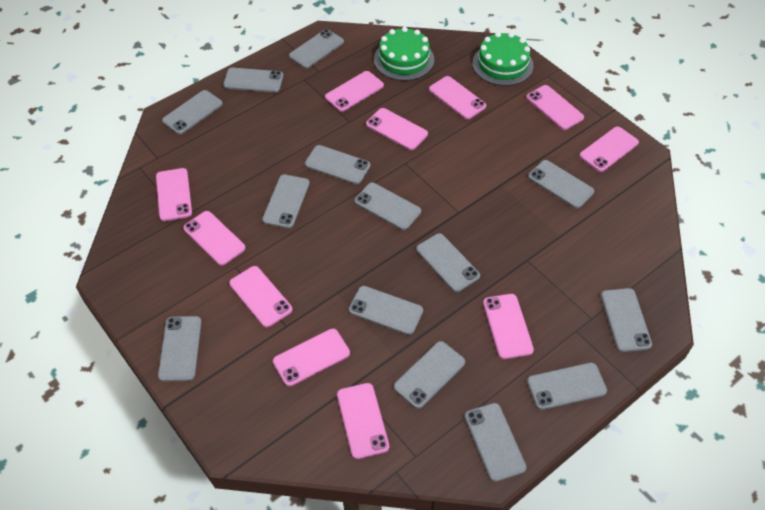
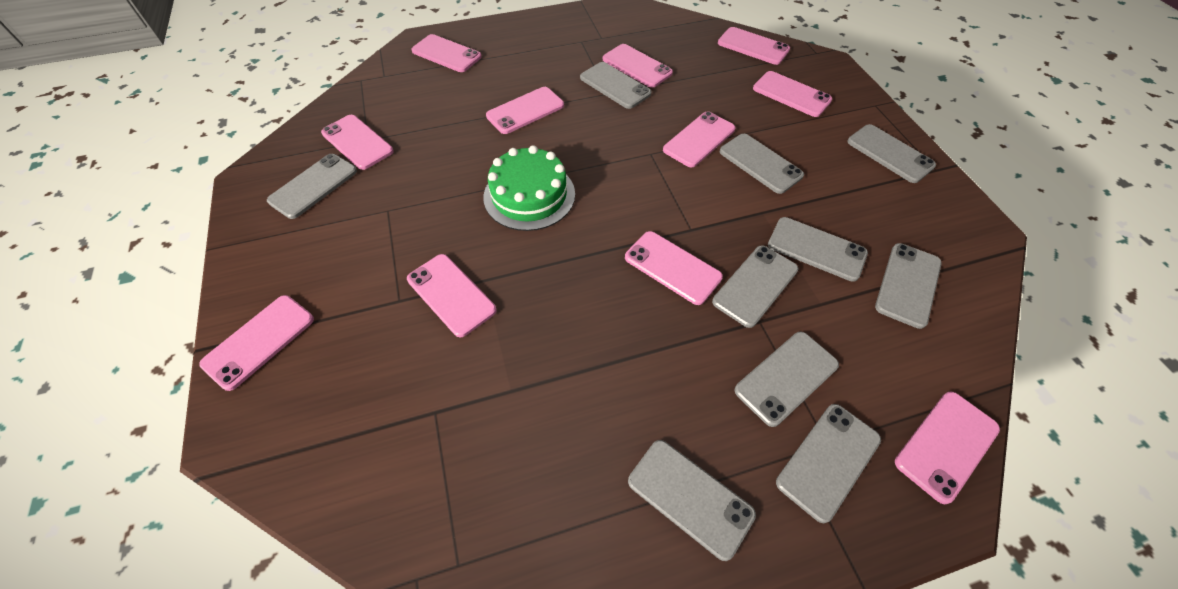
green cake: [374,27,434,81] [472,32,534,86] = 2 -> [483,145,575,231] = 1
grey phone: [158,316,202,382] [162,90,223,134] [223,68,283,93] [262,174,310,228] [289,29,344,68] [305,145,370,184] [349,286,423,335] [355,183,421,230] [394,341,465,409] [416,233,480,292] [465,403,527,482] [527,362,607,410] [528,160,594,208] [601,288,652,352] = 14 -> [267,154,357,219] [580,62,652,109] [628,440,756,561] [712,245,799,328] [720,134,804,194] [734,332,839,427] [768,217,868,282] [776,404,881,523] [847,124,936,183] [875,243,942,329] = 10

